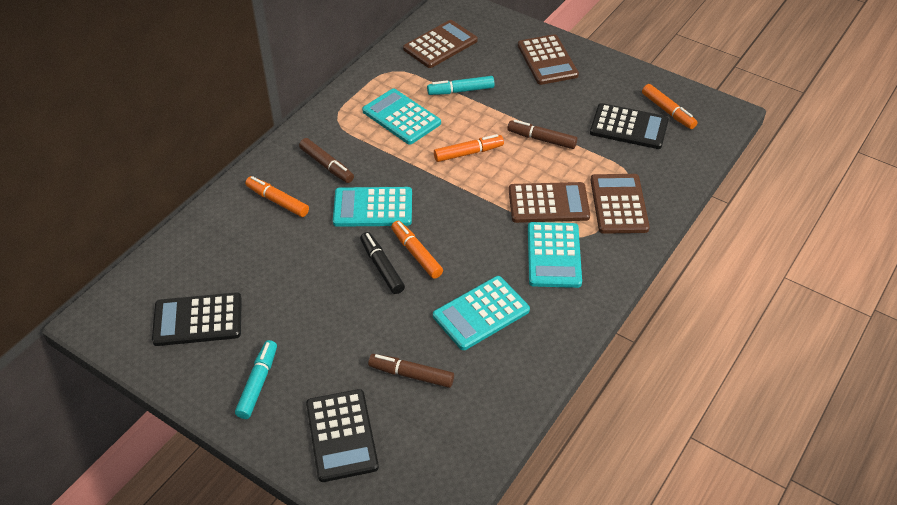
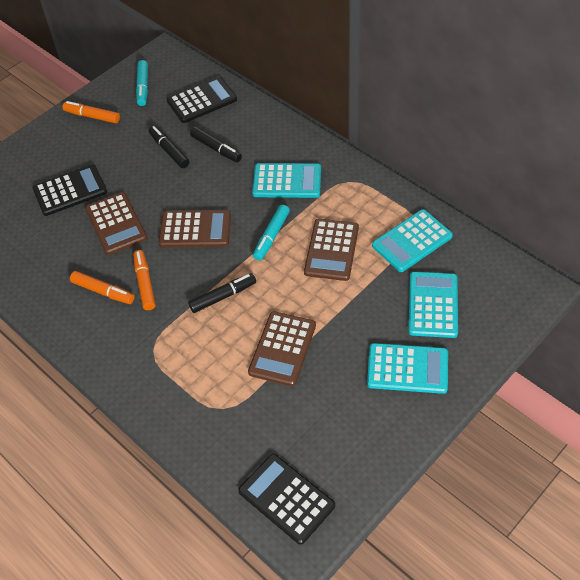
black marker: [360,232,405,294] = 1 -> [149,126,189,168] [188,273,256,313] [190,127,242,162] = 3
brown marker: [299,138,354,183] [368,354,454,388] [507,120,577,149] = 3 -> none = 0
orange marker: [245,176,309,217] [391,221,443,279] [434,134,504,162] [642,84,698,129] = 4 -> [62,101,120,123] [70,271,134,304] [133,250,156,310] = 3

